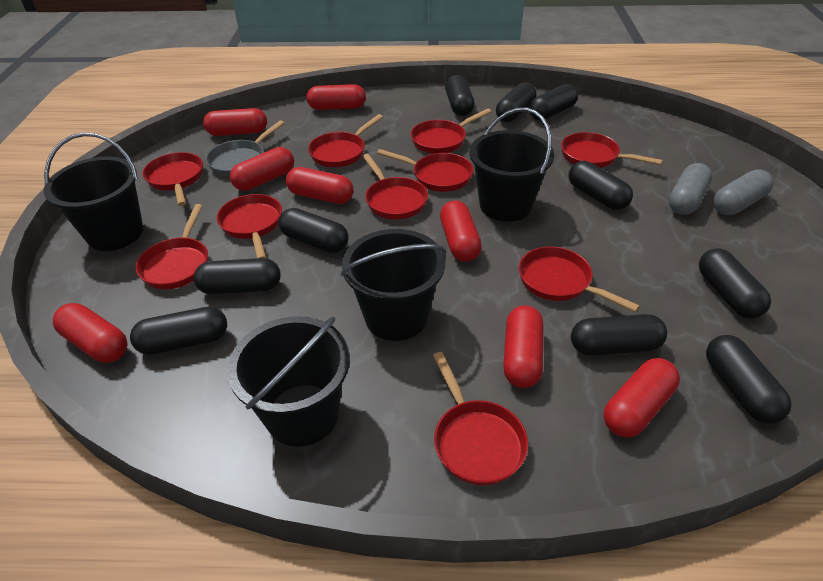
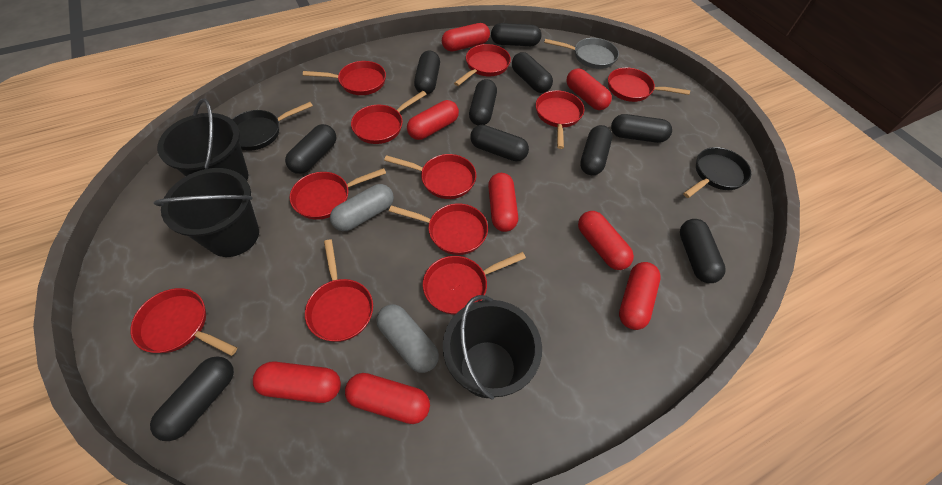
black bucket: [44,132,143,251] [227,316,350,447] [341,229,446,341] [469,107,554,222] = 4 -> [153,168,259,257] [157,99,248,180] [443,295,542,400] = 3
black pan: none = 0 -> [232,102,313,151] [683,147,751,198] = 2
red pan: [136,204,208,289] [143,152,203,206] [217,194,282,258] [308,114,383,167] [362,154,428,219] [377,149,474,192] [411,109,491,154] [433,352,528,486] [519,246,640,312] [561,132,663,168] = 10 -> [130,288,237,356] [290,168,386,220] [303,61,386,95] [305,239,373,342] [351,91,426,144] [384,154,476,199] [389,203,488,255] [423,252,526,314] [454,44,511,86] [536,90,584,149] [608,67,690,102] = 11

